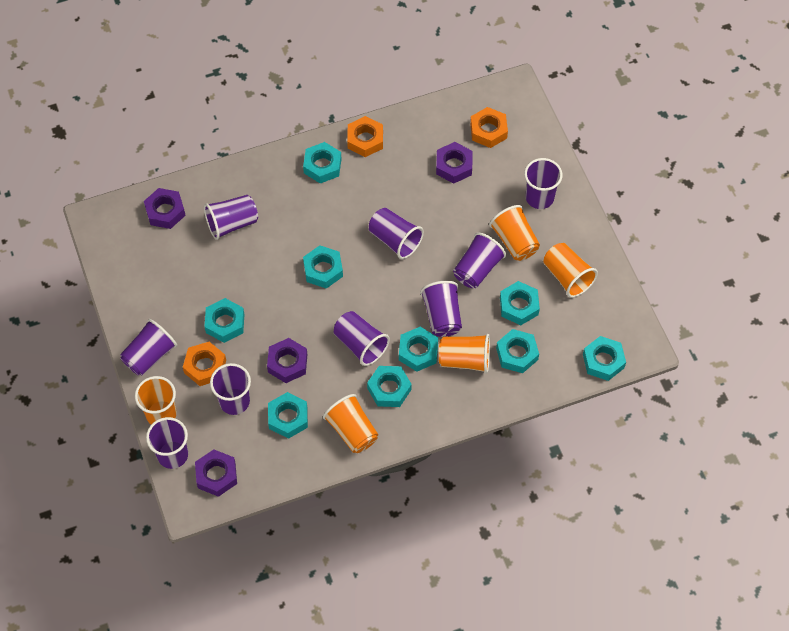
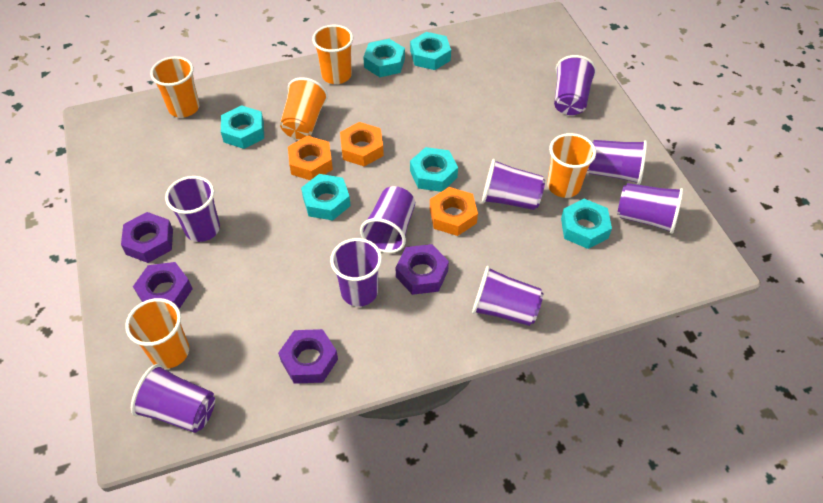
turquoise nut: [204,298,244,343] [268,392,308,439] [303,142,342,184] [303,245,343,289] [367,366,412,407] [399,327,438,372] [496,329,539,373] [500,281,540,325] [583,336,626,381] = 9 -> [221,105,264,149] [301,174,351,221] [363,39,405,77] [410,32,451,70] [410,147,458,192] [561,199,612,249] = 6

